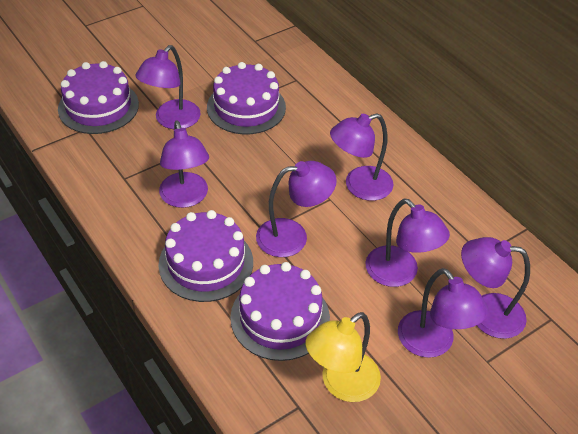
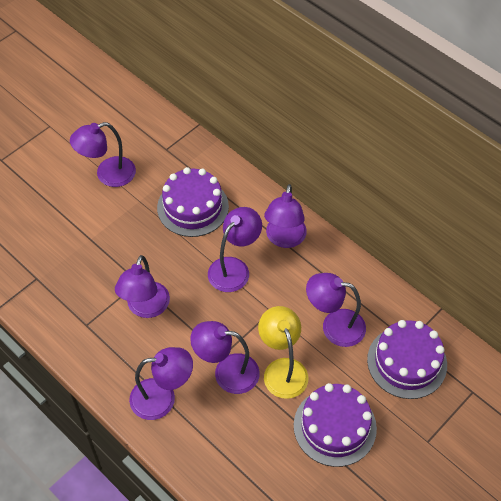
purple cake: [58,61,139,134] [159,210,253,302] [207,62,286,134] [230,262,330,361] = 4 -> [157,167,229,237] [294,383,377,467] [367,320,447,399] = 3

